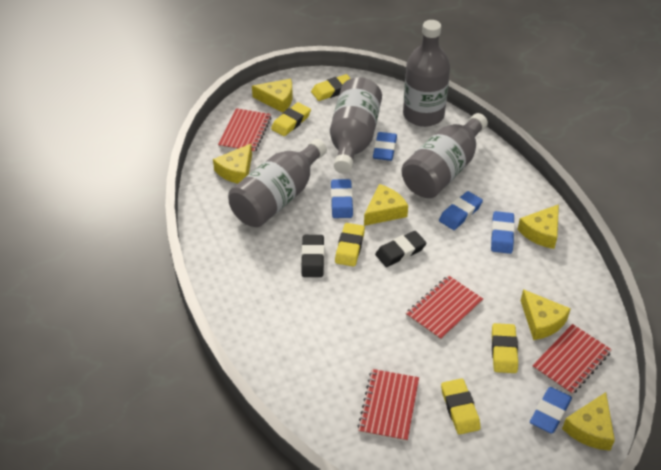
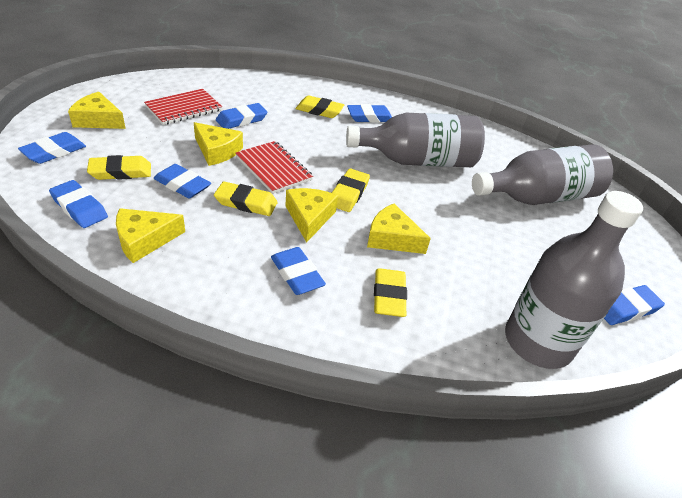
black eraser: [301,235,324,277] [375,231,426,267] = 2 -> none = 0
blue eraser: [331,179,353,218] [373,132,397,161] [439,191,483,230] [491,211,515,254] [530,387,572,434] = 5 -> [18,132,86,164] [49,180,108,228] [154,164,211,198] [216,103,267,129] [271,247,326,295] [347,104,392,123] [604,285,665,325] = 7
grey bottle: [228,139,327,227] [330,77,382,174] [401,113,488,198] [403,20,450,127] = 4 -> [346,112,485,167] [472,144,613,205] [505,191,643,369] = 3
red notebook: [218,108,271,153] [358,369,419,442] [406,275,483,341] [532,324,612,395] = 4 -> [144,89,222,125] [235,141,313,194] = 2
yellow cheese: [213,144,252,184] [252,79,293,113] [364,184,408,226] [517,204,559,249] [520,289,571,340] [562,392,615,451] = 6 -> [68,92,126,129] [116,208,185,263] [193,122,243,166] [286,188,338,243] [367,204,431,254] = 5

